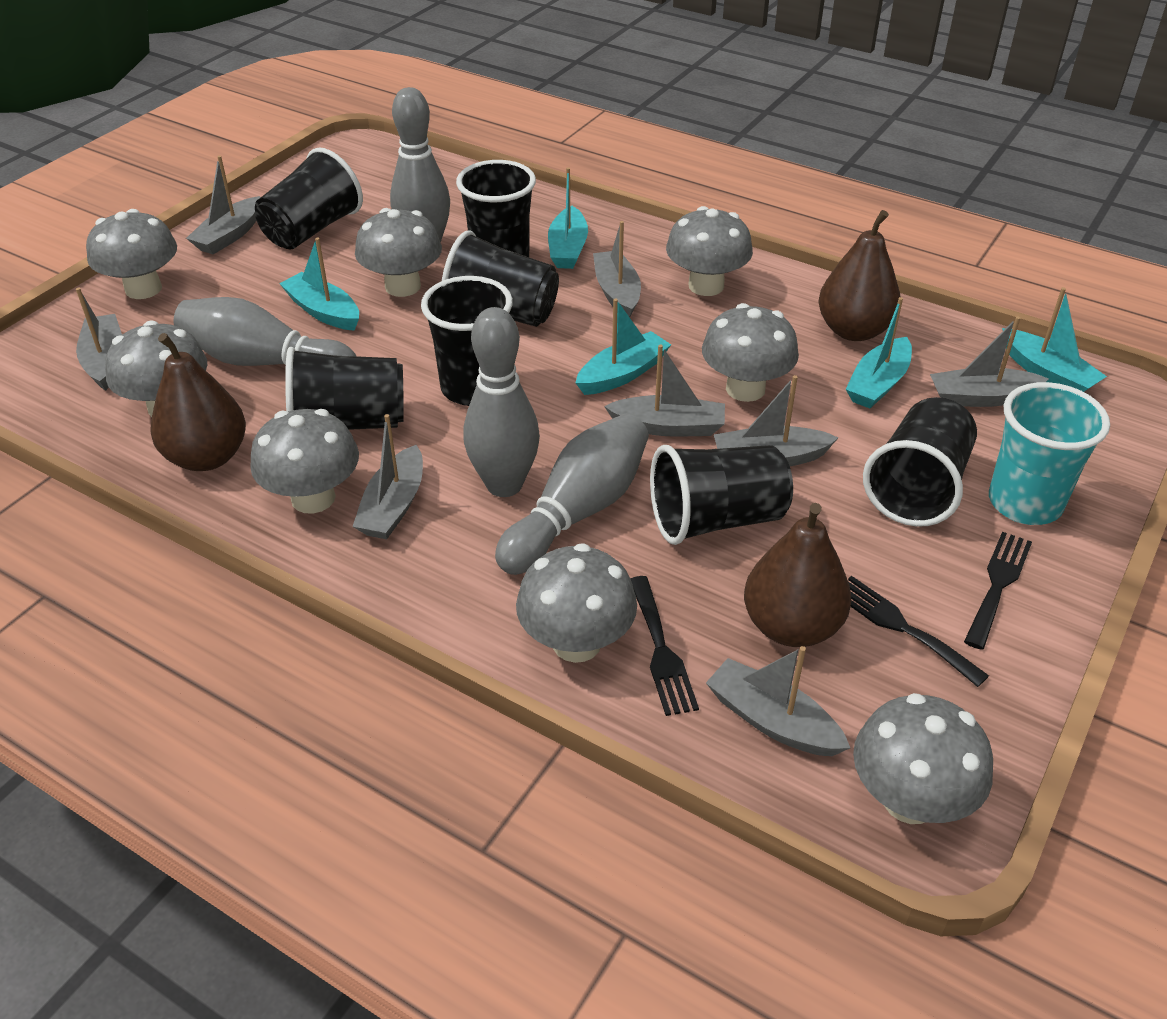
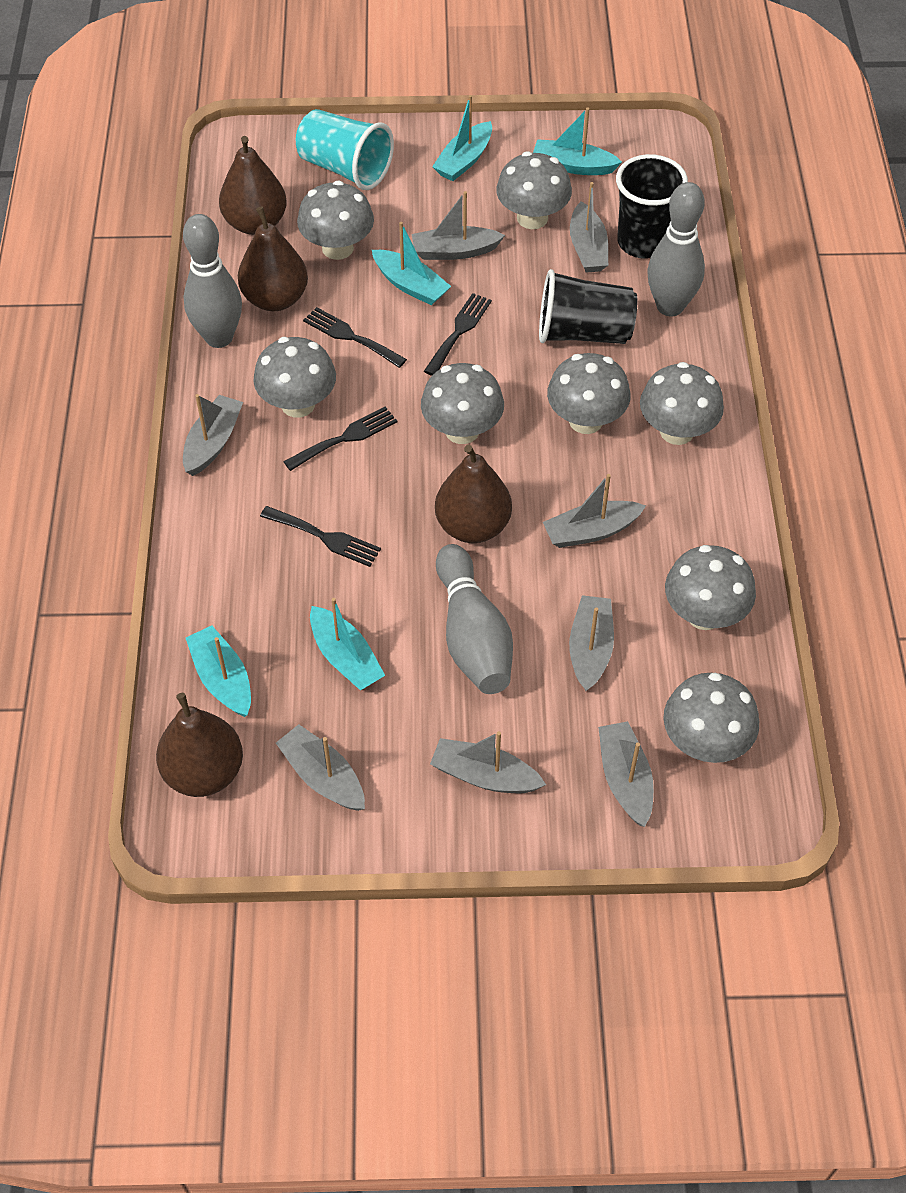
black cup: [255,148,363,249] [285,347,404,430] [421,276,513,406] [442,230,559,327] [456,160,536,257] [650,445,793,545] [863,397,977,527] = 7 -> [539,269,637,344] [616,154,688,259] = 2
black fork: [630,576,699,716] [848,576,989,687] [964,532,1032,650] = 3 -> [260,506,381,567] [283,407,398,471] [303,307,407,368] [424,293,492,376] = 4
brown pear: [150,333,246,471] [744,503,851,647] [818,210,901,341] = 3 -> [156,693,243,797] [219,136,287,235] [238,206,308,311] [435,445,512,543] = 4
grey bowling pin: [174,297,356,366] [390,87,450,243] [463,307,540,497] [495,414,649,575] = 4 -> [183,214,242,348] [436,544,513,694] [647,182,705,316] = 3

